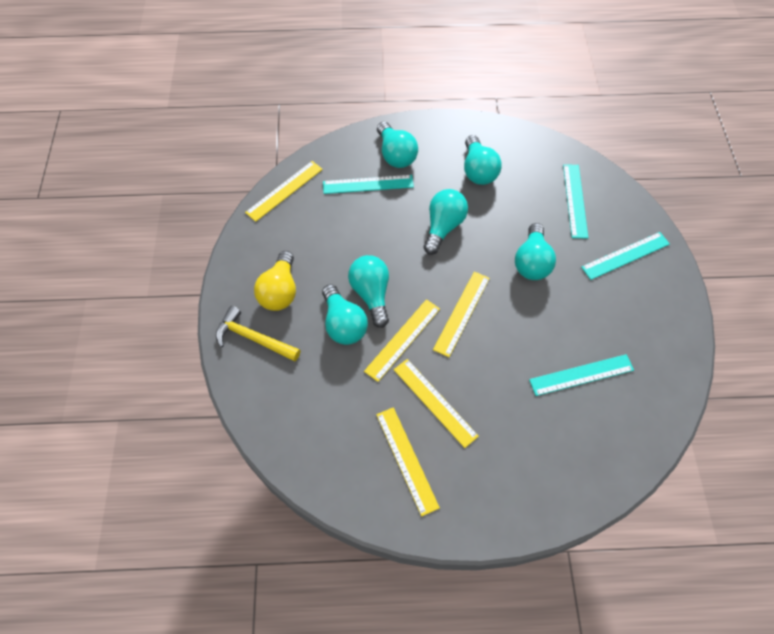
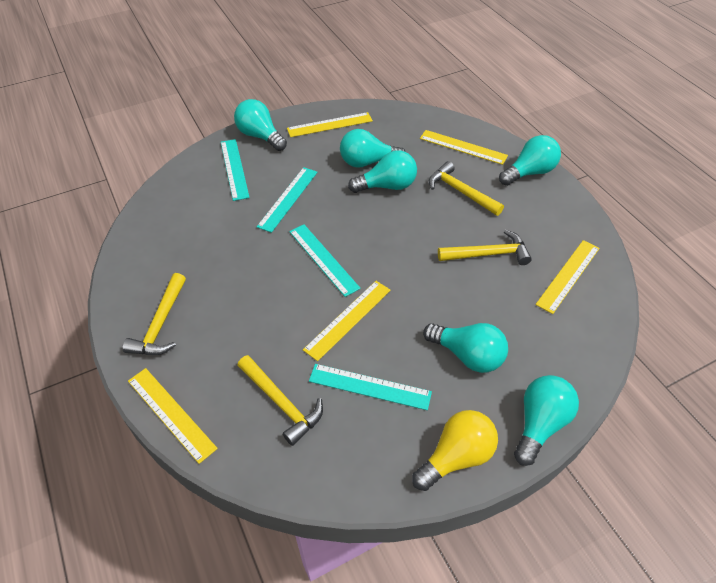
yellow hammer: [216,306,300,361] = 1 -> [122,273,186,355] [238,355,323,446] [429,161,504,216] [438,230,532,265] = 4

